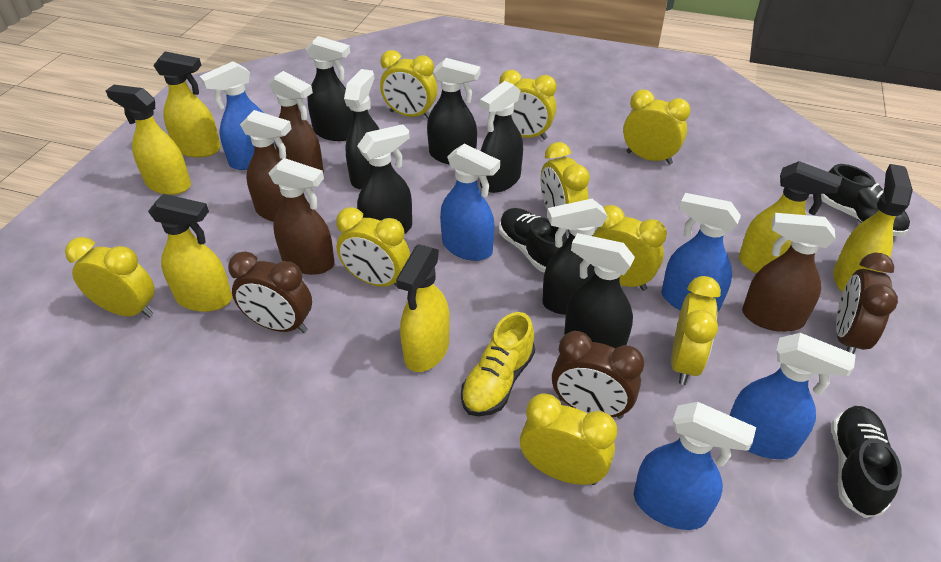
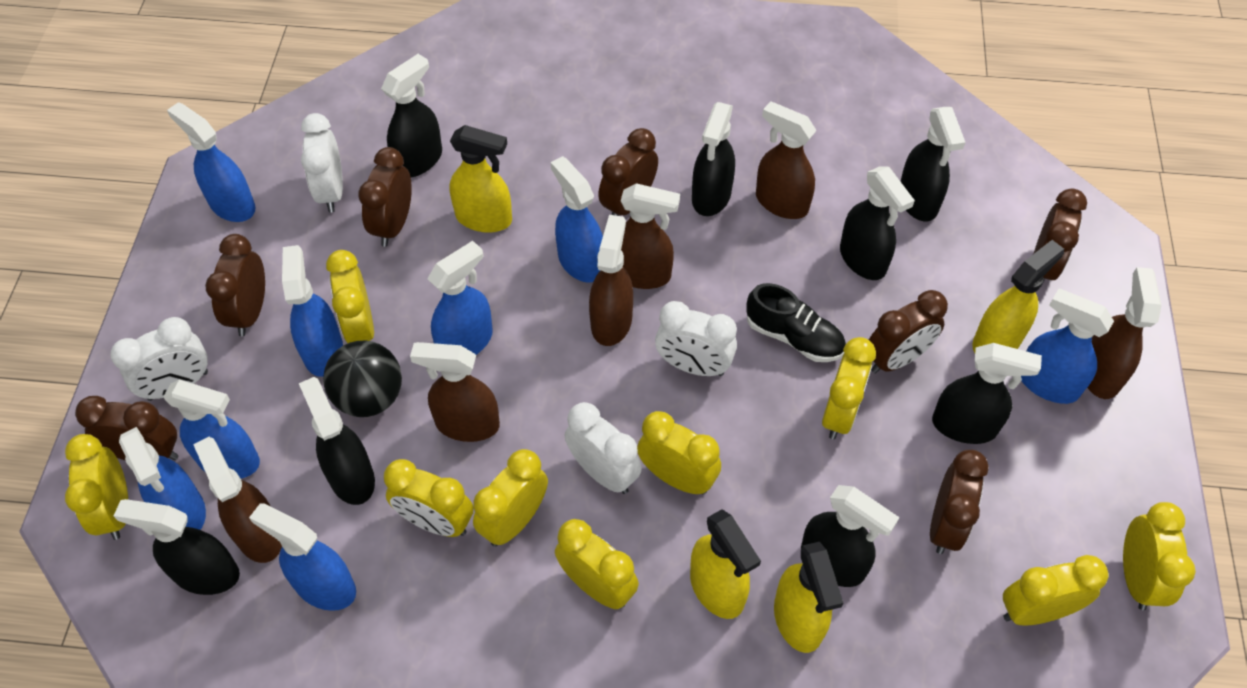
black ball: none = 0 -> [323,341,402,417] = 1
black shoe: [499,208,567,273] [821,164,910,236] [832,406,902,518] = 3 -> [746,283,846,362] = 1
black spray bottle: [306,36,353,141] [344,69,380,190] [357,124,412,234] [427,58,481,164] [480,81,523,193] [543,199,608,315] [564,233,635,348] = 7 -> [114,499,240,595] [299,377,375,505] [381,54,442,177] [692,102,735,216] [801,485,900,587] [840,166,915,280] [900,107,966,221] [932,343,1042,444] = 8
blue spray bottle: [200,61,275,170] [440,144,500,261] [634,402,756,530] [661,193,741,312] [729,333,856,459] = 5 -> [119,427,206,530] [164,380,260,479] [167,102,255,222] [249,504,356,611] [282,245,343,377] [427,241,493,355] [551,156,603,283] [1021,289,1114,404] = 8
brown clock: [228,251,312,333] [552,331,644,419] [836,253,898,354] = 3 -> [75,396,178,460] [205,234,265,336] [358,147,412,247] [598,128,658,216] [869,290,948,373] [930,450,989,554] [1034,188,1087,288] = 7
brown spray bottle: [240,110,292,222] [268,158,335,275] [269,71,324,173] [742,213,836,332] = 4 -> [193,437,282,563] [410,342,500,442] [589,215,633,346] [621,183,680,289] [756,101,817,219] [1087,267,1162,399] = 6
white clock: none = 0 -> [110,317,208,401] [301,113,343,213] [565,402,642,494] [655,301,737,376] = 4
yellow shoe: [461,312,535,416] = 1 -> none = 0
yellow spray bottle: [105,85,191,195] [148,194,232,312] [153,51,221,157] [396,244,450,372] [739,161,842,273] [833,164,913,292] = 6 -> [449,125,512,233] [690,509,761,619] [774,542,843,653] [972,240,1064,353] = 4

